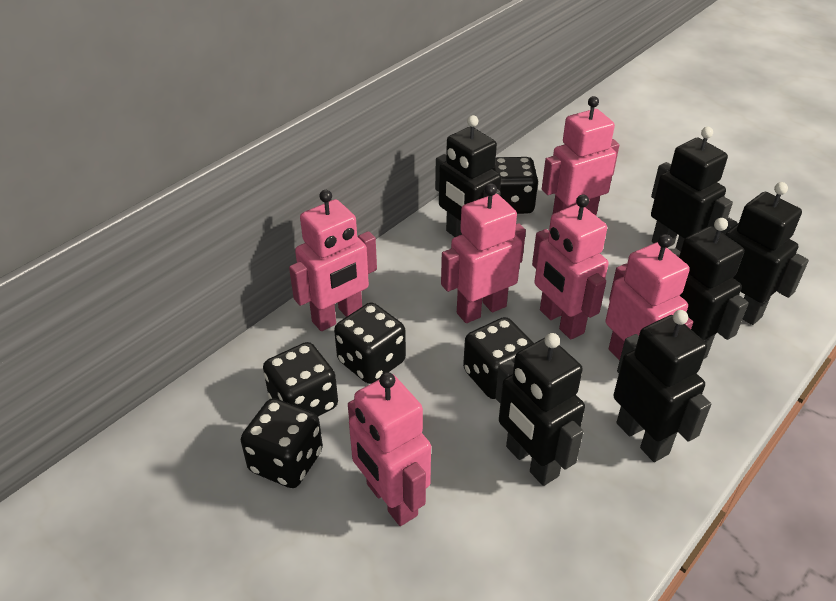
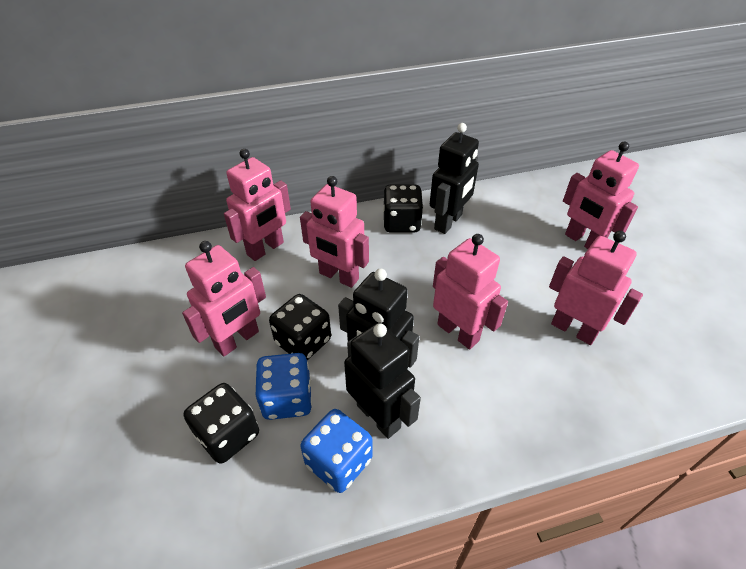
black dice: [241,398,323,488] [263,342,338,416] [334,302,406,384] [463,317,534,399] [493,157,539,214] = 5 -> [184,383,259,464] [269,294,331,360] [383,184,423,232] = 3
black robot: [435,115,501,237] [495,333,585,486] [613,310,711,462] [651,127,733,252] [671,218,749,359] [721,182,809,325] = 6 -> [338,269,419,368] [344,322,421,439] [430,123,479,234] = 3
blue dice: none = 0 -> [256,353,312,420] [300,409,372,493] = 2

